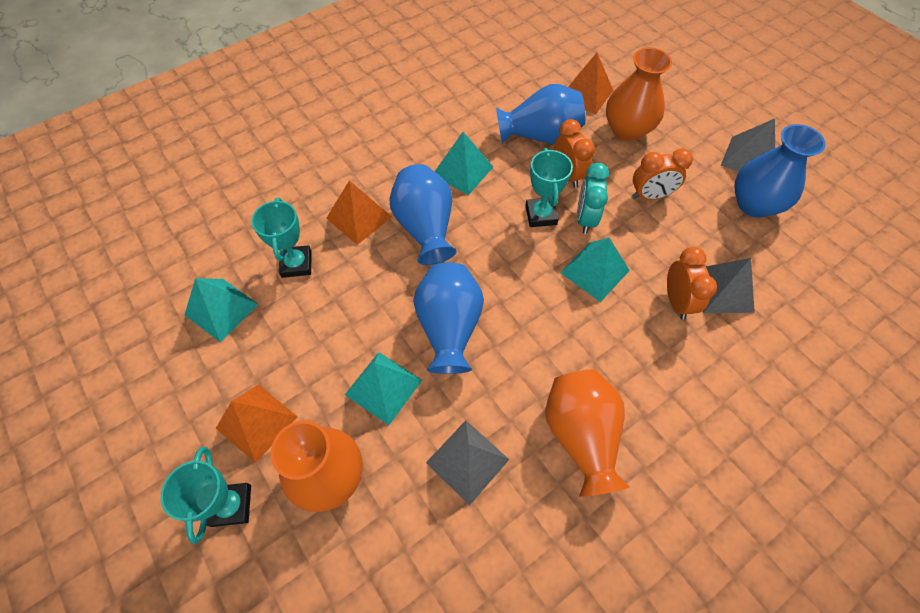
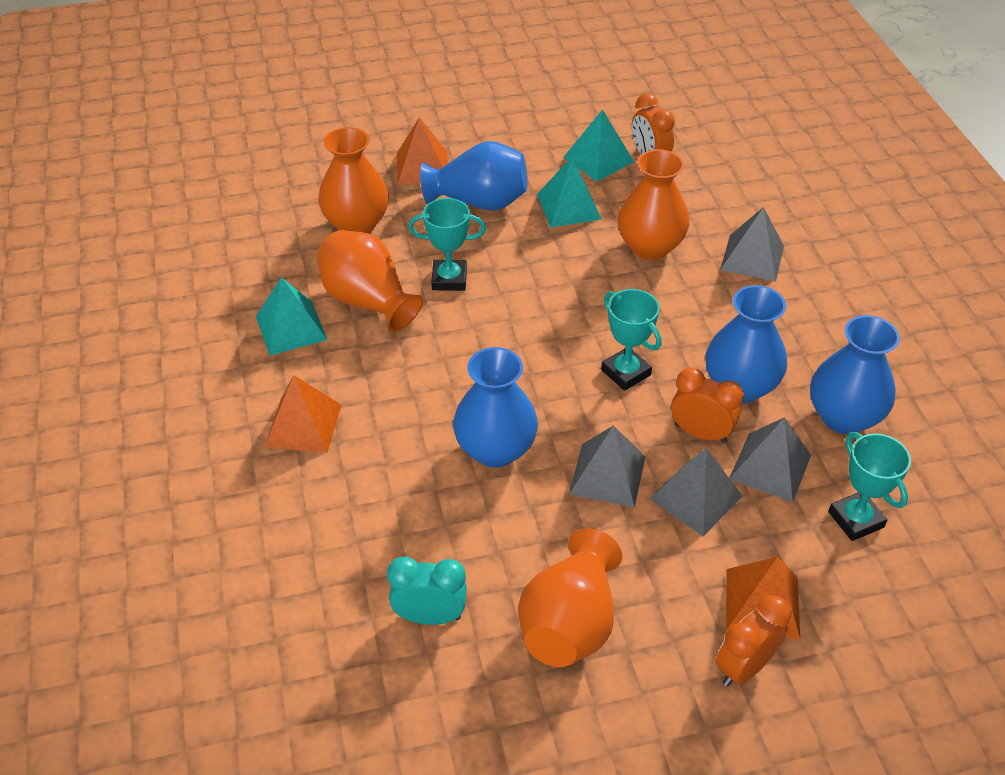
grey pyramid: [426,420,509,505] [703,258,755,313] [721,119,775,172] = 3 -> [569,426,646,508] [649,448,742,536] [720,207,784,282] [729,417,811,502] = 4
orange vase: [271,420,363,512] [545,369,630,497] [606,48,672,141] = 3 -> [317,230,423,332] [318,127,389,233] [518,528,622,667] [618,149,690,260] = 4
turquoise pyramid: [185,278,259,342] [345,352,422,425] [434,132,493,195] [560,238,630,302] = 4 -> [256,277,327,355] [537,156,602,227] [563,109,634,182] = 3

